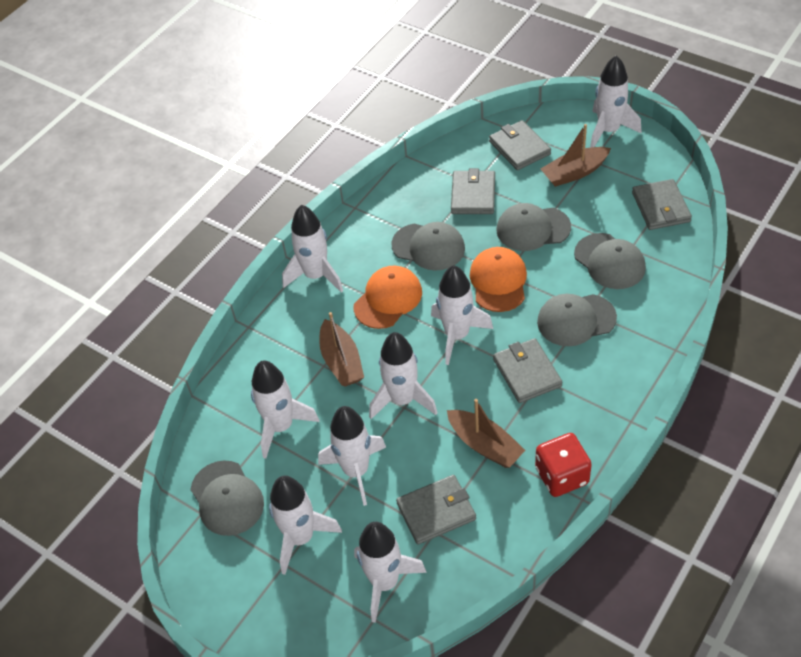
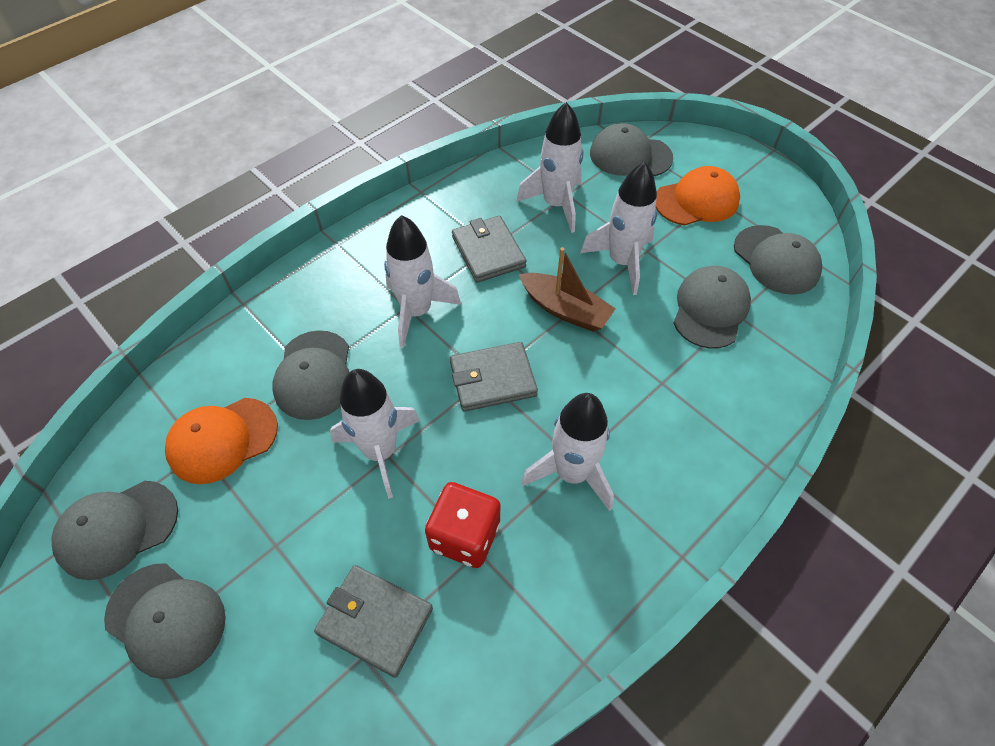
brown boat: [319,312,364,387] [447,399,525,468] [541,124,611,187] = 3 -> [519,247,616,332] = 1
grey cap: [190,460,264,536] [391,222,465,270] [497,203,571,251] [537,294,617,346] [574,233,646,289] = 5 -> [51,481,178,580] [104,563,226,679] [272,330,349,420] [590,123,673,176] [674,266,751,349] [734,225,822,295] = 6
grey wallet: [396,475,476,545] [451,168,495,214] [489,120,551,170] [493,338,562,403] [632,179,692,230] = 5 -> [314,565,433,678] [450,342,538,412] [452,216,526,283] = 3
white rocket: [251,360,320,459] [269,476,342,575] [282,205,343,293] [318,406,386,506] [354,522,427,623] [369,332,437,419] [431,265,493,365] [590,55,642,148] = 8 -> [330,369,420,499] [384,215,461,348] [516,102,583,233] [521,393,614,511] [580,162,657,295] = 5

